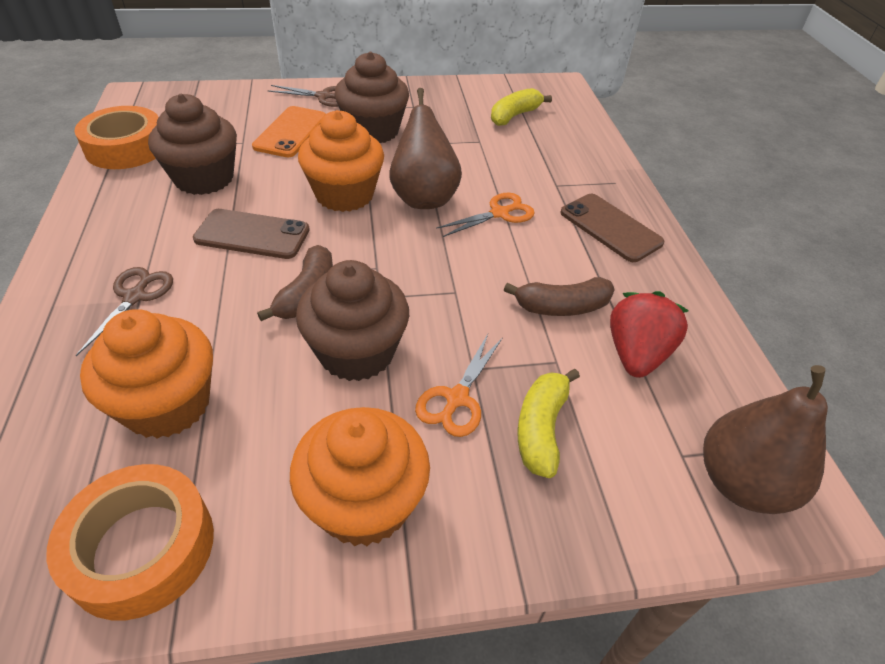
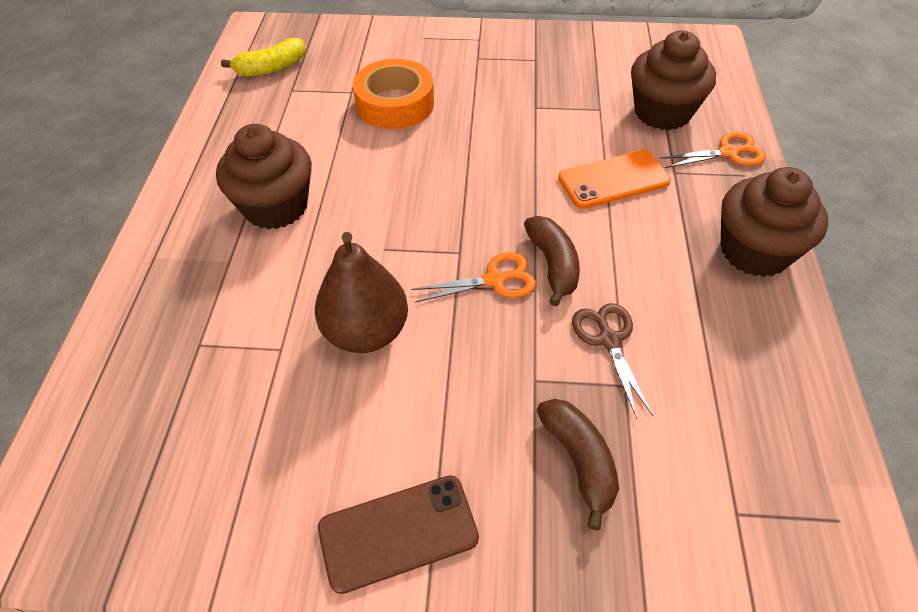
brown pear: [389,88,462,209] [703,365,828,514] = 2 -> [315,232,408,353] = 1
brown phone: [193,209,310,259] [560,194,664,262] = 2 -> [318,475,479,594] = 1
brown scissors: [76,267,173,356] [268,85,338,107] = 2 -> [572,303,653,419] = 1
orange cupcake: [80,310,213,438] [290,407,430,546] [298,110,384,212] = 3 -> none = 0
orange tape: [47,464,214,620] [75,106,159,169] = 2 -> [353,59,434,129] = 1
red strawberry: [610,291,689,378] = 1 -> none = 0
yellow banana: [491,88,552,126] [517,369,580,478] = 2 -> [221,38,306,77] = 1

